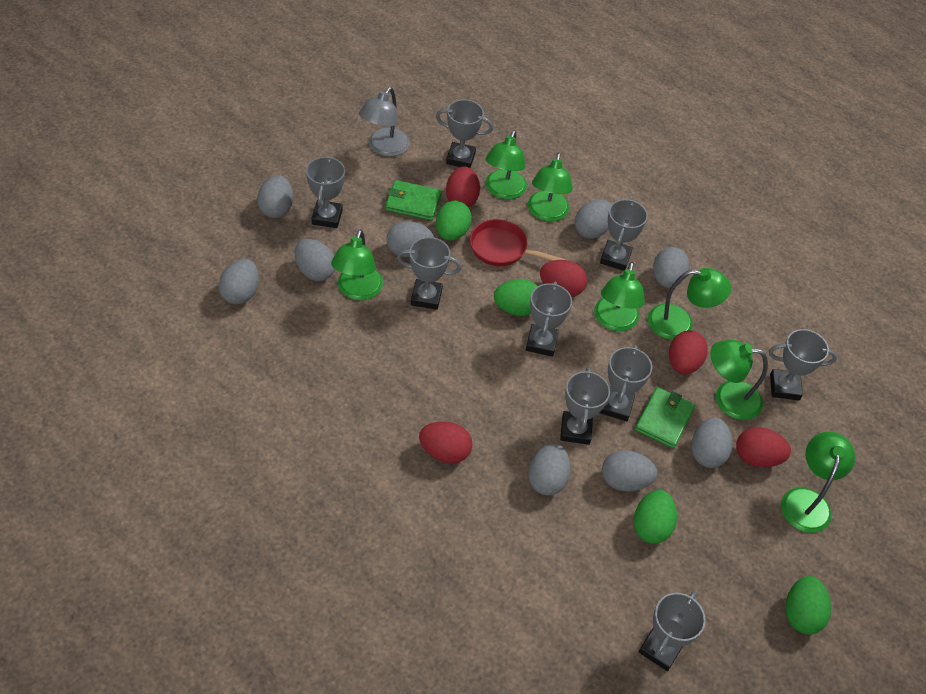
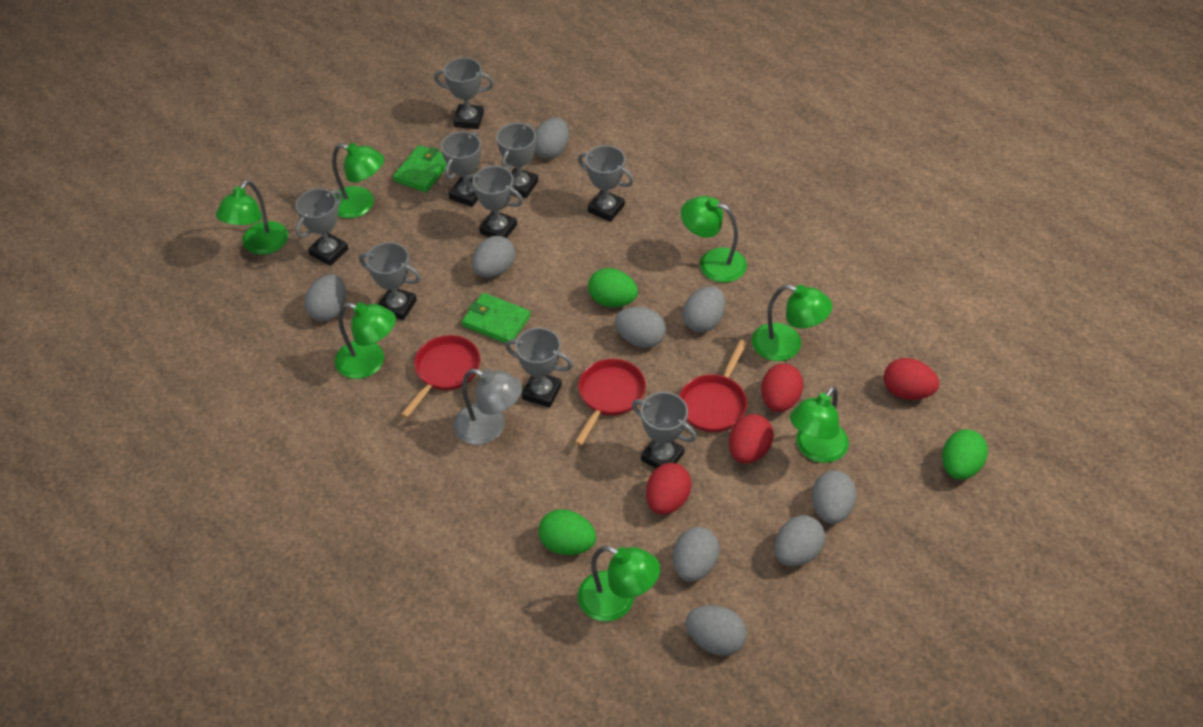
green egg: [436,201,472,241] [494,279,537,316] [634,490,677,544] [785,576,831,634] = 4 -> [539,509,596,555] [588,268,638,307] [942,429,988,479] = 3
red egg: [419,421,473,464] [446,166,480,207] [540,260,587,297] [669,331,708,374] [736,427,791,467] = 5 -> [646,463,692,515] [729,414,774,463] [761,364,803,412] [884,358,939,400] = 4
red pan: [470,219,565,266] = 1 -> [401,335,481,418] [575,359,646,446] [679,340,747,432] = 3

